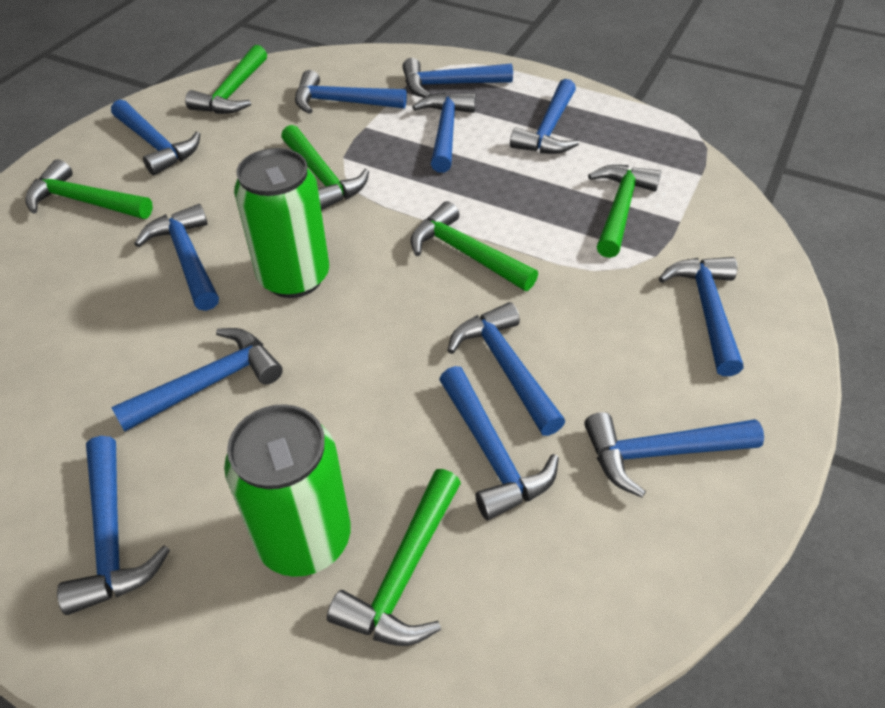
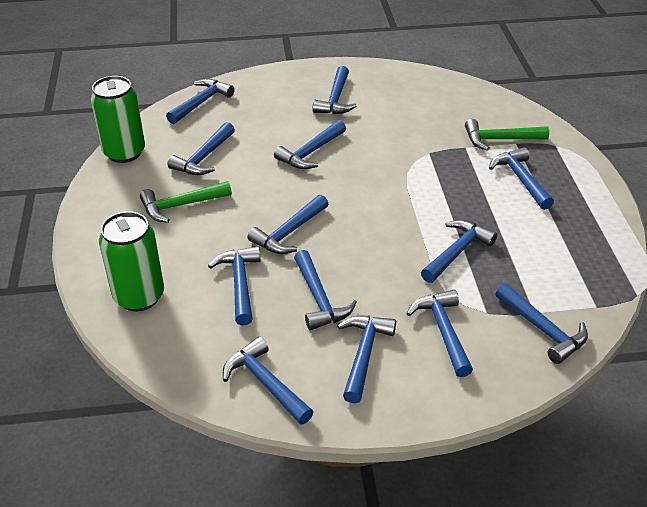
blue hammer: [57,436,170,615] [111,100,200,175] [111,328,283,432] [134,204,219,311] [295,70,407,114] [402,58,513,97] [412,93,476,173] [439,366,559,520] [447,302,565,436] [510,79,579,154] [584,412,764,498] [659,257,744,376] = 12 -> [166,79,235,124] [168,122,235,175] [208,246,261,325] [223,337,313,425] [248,195,328,254] [274,120,346,169] [294,250,356,330] [313,66,357,114] [337,316,396,404] [406,290,473,377] [421,220,497,283] [489,147,554,210] [496,283,588,364] = 13
green hammer: [25,159,153,219] [185,45,267,114] [281,125,369,210] [327,469,461,646] [411,201,538,291] [588,165,661,258] = 6 -> [140,181,232,223] [465,119,549,151] = 2

